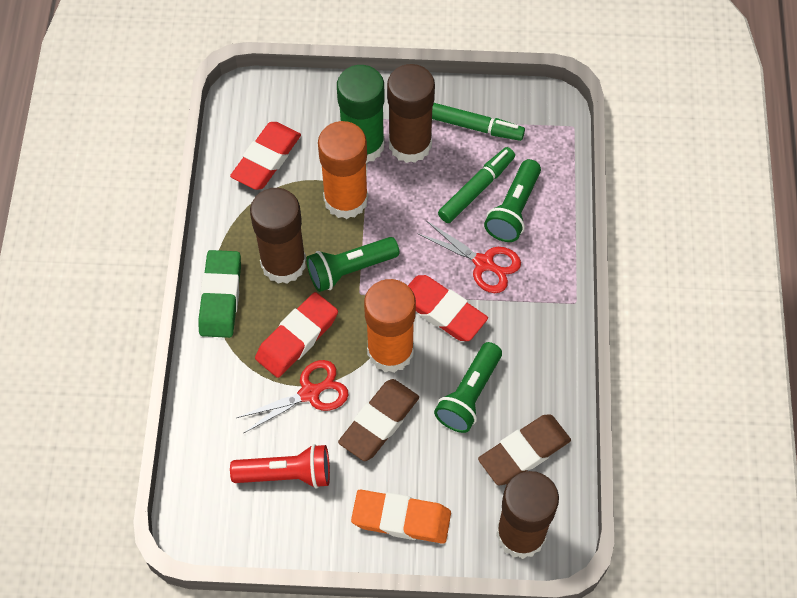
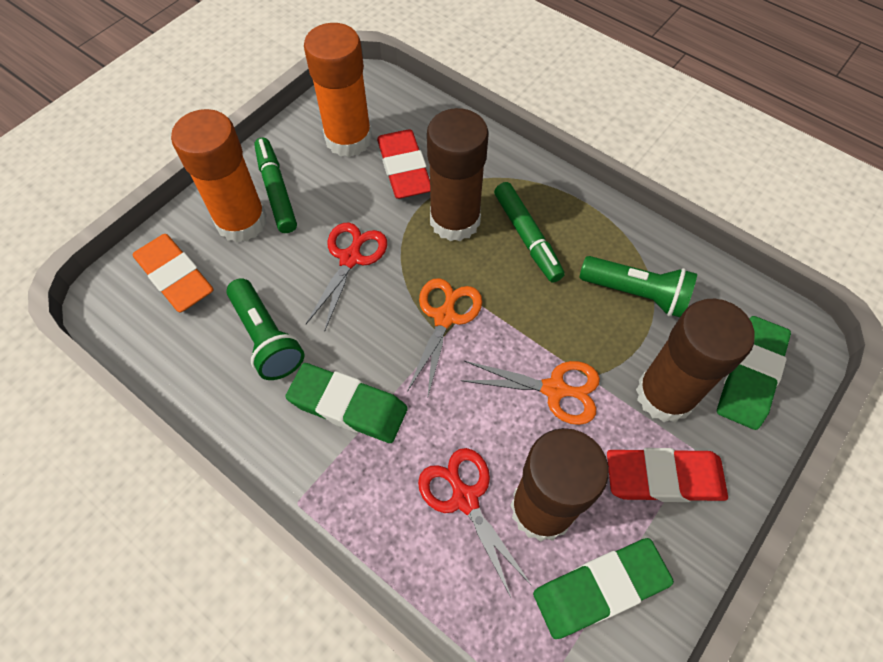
brown eraser: [338,379,419,461] [478,414,571,485] = 2 -> none = 0
green eraser: [198,250,241,338] = 1 -> [285,363,408,443] [533,538,674,639] [717,316,791,430] = 3
green flashlight: [306,237,399,292] [434,342,502,433] [484,159,541,242] = 3 -> [226,278,305,380] [580,256,697,317] = 2
green glue stick: [337,65,385,163] = 1 -> none = 0
orange scissors: none = 0 -> [407,278,482,399] [460,361,600,425] = 2
red eraser: [230,122,301,190] [255,292,338,378] [408,275,488,341] = 3 -> [377,129,430,199] [607,448,728,502] = 2
red flashlight: [230,444,330,488] = 1 -> none = 0

